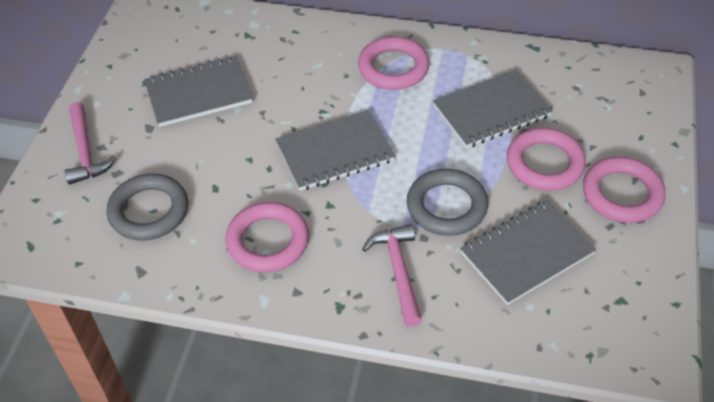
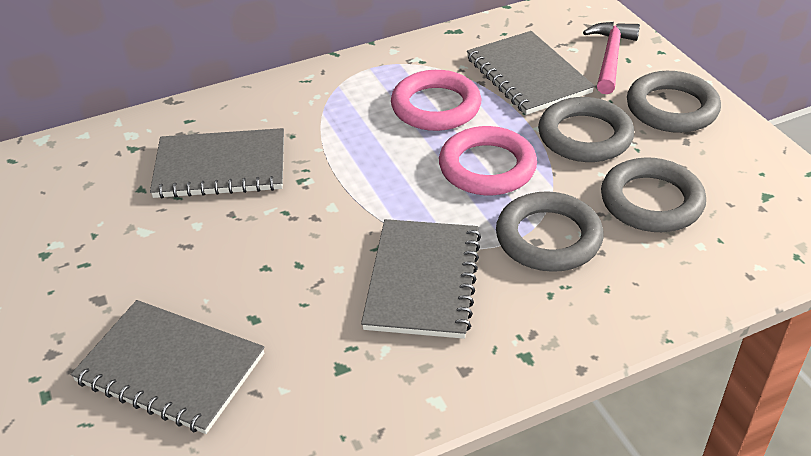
grey ring: [106,173,188,241] [407,169,488,236] = 2 -> [496,191,604,272] [538,97,634,162] [601,157,706,232] [627,71,721,133] = 4
pink hammer: [65,102,116,185] [362,224,422,327] = 2 -> [583,22,640,94] = 1
pink ring: [225,202,309,272] [358,36,430,90] [507,128,586,191] [583,157,666,223] = 4 -> [391,70,481,131] [439,126,537,195] = 2

